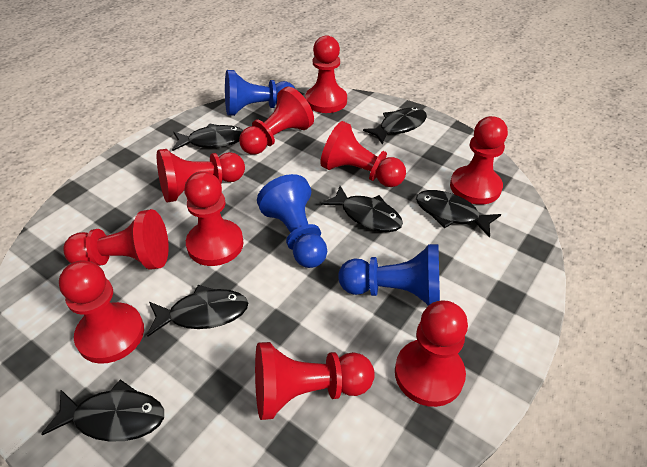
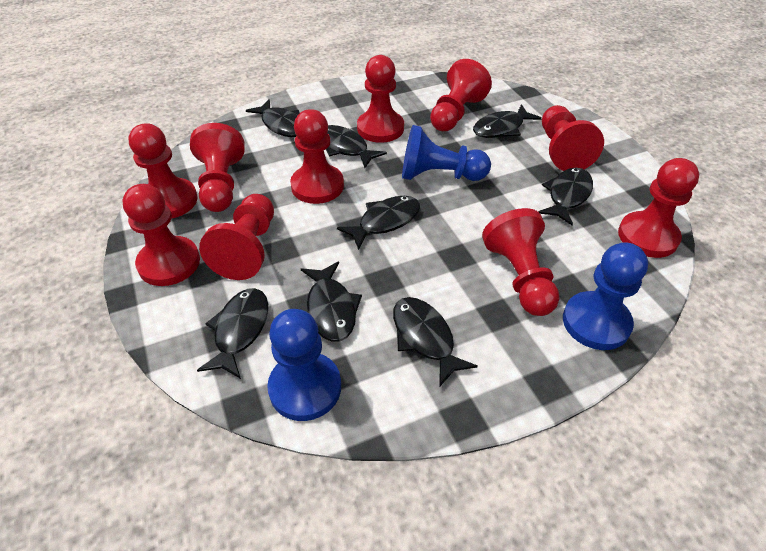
black fish: [41,380,164,442] [147,285,248,336] [172,123,243,151] [321,186,403,232] [363,107,427,144] [416,190,501,237] = 6 -> [197,288,268,379] [246,99,299,137] [301,261,362,342] [326,125,387,168] [337,196,420,250] [393,297,478,386] [473,104,542,138] [538,168,593,225] = 8

